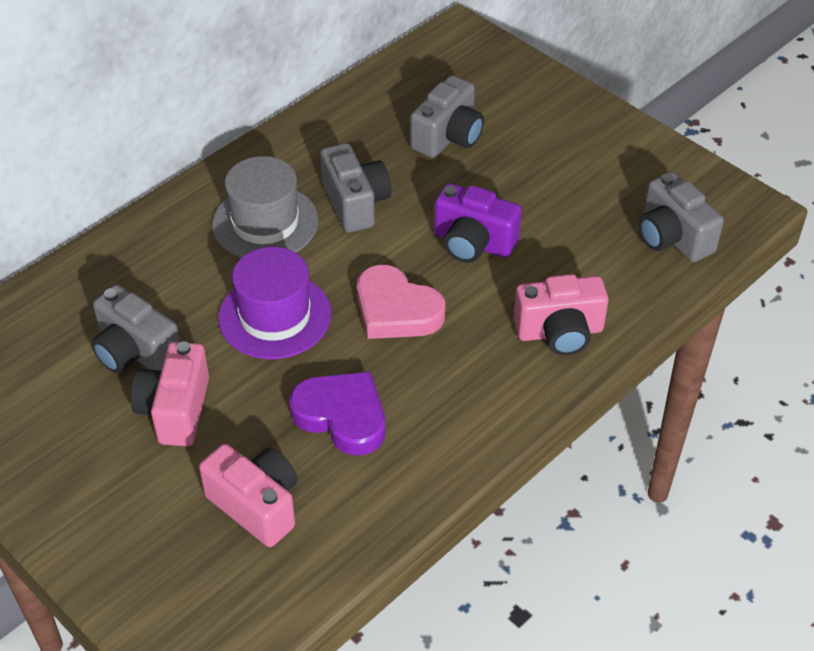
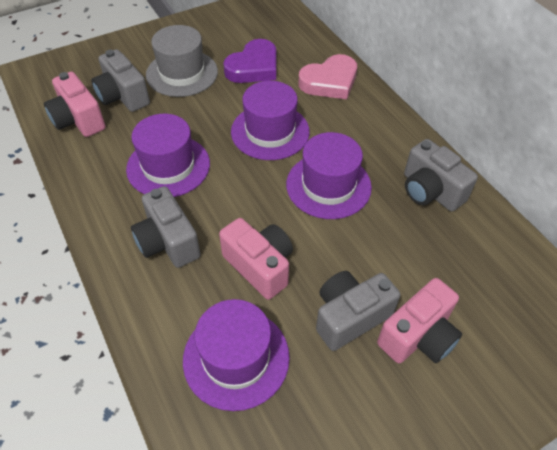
purple camera: [434,183,522,263] = 1 -> none = 0
purple hat: [218,247,332,359] = 1 -> [126,114,210,197] [183,299,290,411] [231,81,310,160] [286,132,372,219] = 4

